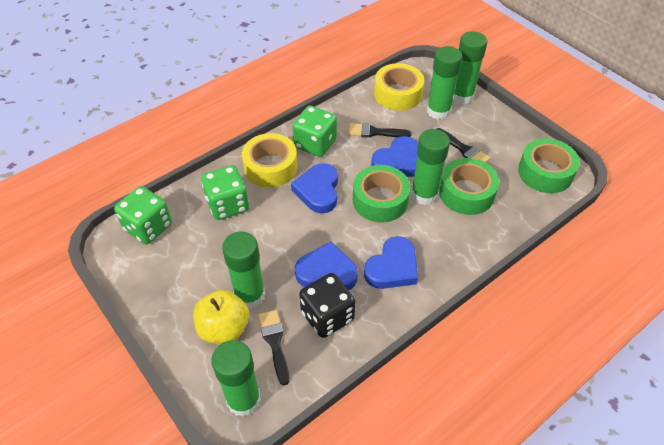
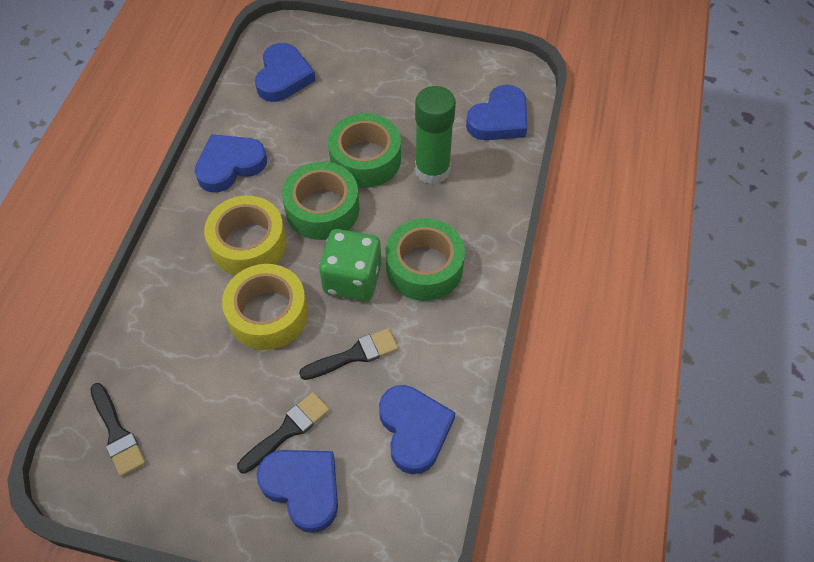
black dice: [299,273,355,338] = 1 -> none = 0
blue heart: [291,163,338,213] [295,242,358,290] [364,236,418,289] [371,136,418,177] = 4 -> [195,134,267,192] [255,43,316,102] [256,450,338,533] [379,385,456,474] [466,85,527,140] = 5
green dice: [114,186,172,244] [201,165,249,220] [292,106,337,157] = 3 -> [319,229,381,301] = 1
green glue stick: [211,340,261,417] [222,232,265,309] [411,129,450,205] [427,46,463,120] [453,31,487,104] = 5 -> [415,86,456,185] = 1
yellow apple: [194,290,249,344] = 1 -> none = 0

